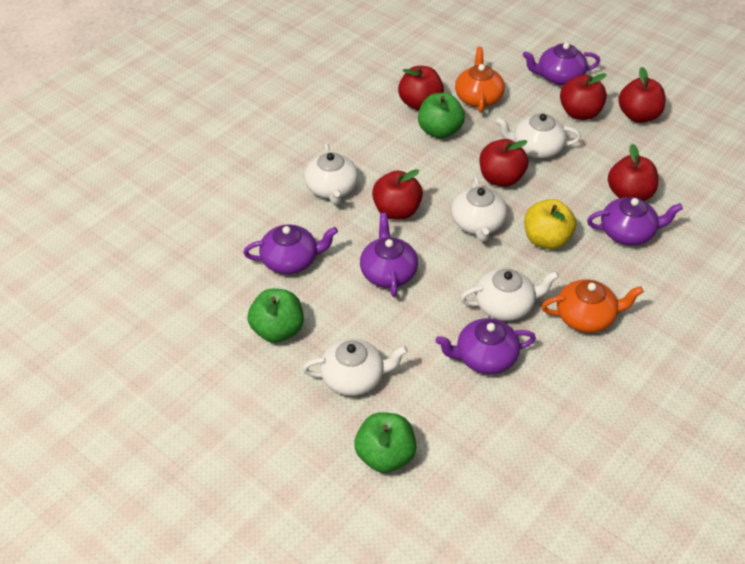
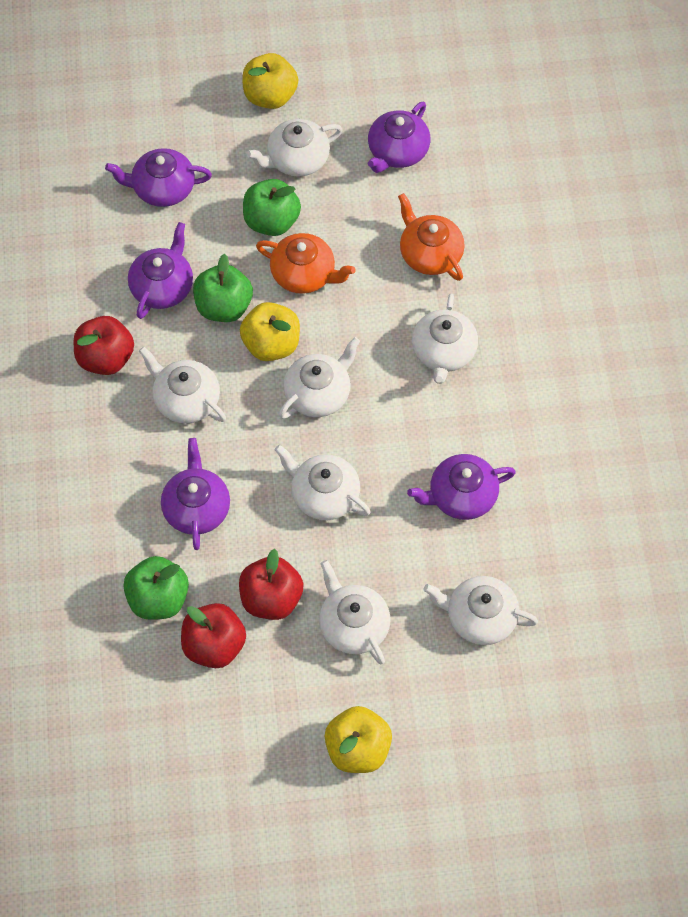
red apple: [372,169,423,219] [398,66,444,111] [480,139,529,187] [560,73,607,120] [608,144,658,201] [618,67,666,123] = 6 -> [74,316,134,375] [181,603,246,668] [239,549,304,620] = 3
white teapot: [302,339,408,396] [304,144,358,205] [451,177,507,242] [460,268,559,321] [496,114,581,158] = 5 -> [139,347,226,424] [247,119,343,177] [275,445,371,520] [279,337,360,419] [319,560,390,664] [412,294,478,384] [423,576,538,645] = 7
yellow apple: [524,199,576,249] = 1 -> [240,302,300,361] [242,53,298,109] [325,706,392,773] = 3

